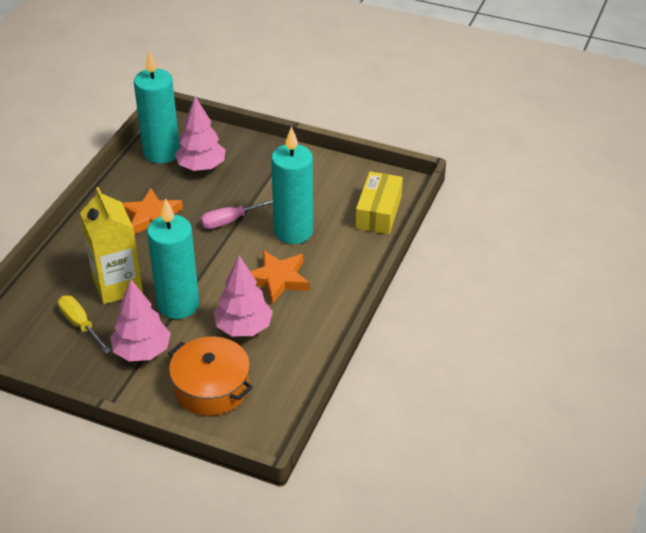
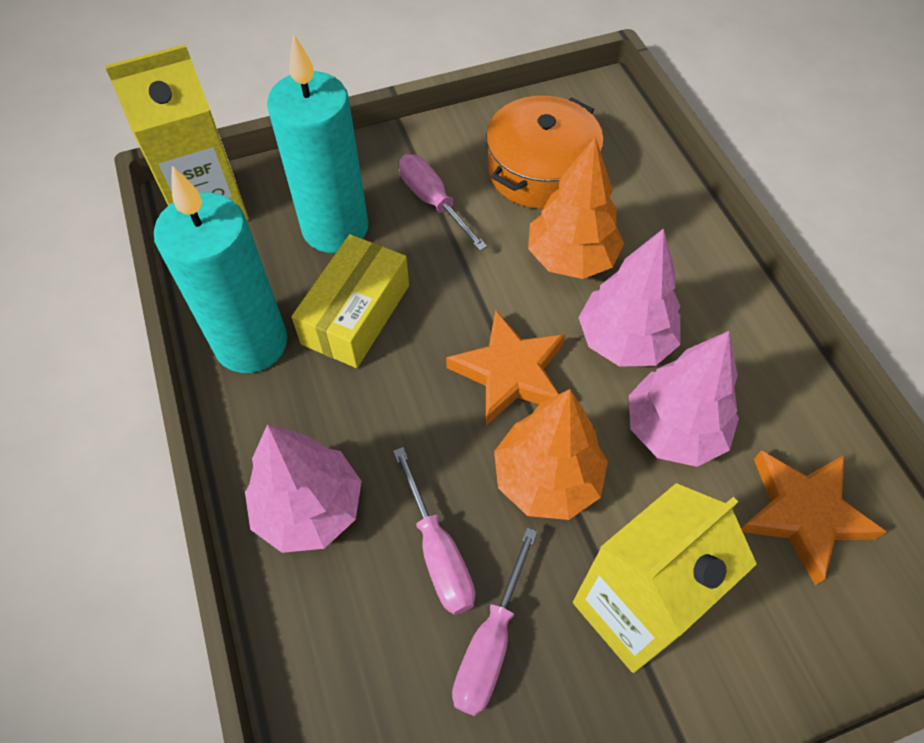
orange tree: none = 0 -> [494,389,608,520] [528,137,624,279] = 2
pink screwdriver: [201,199,273,229] = 1 -> [393,447,476,615] [399,154,487,251] [452,528,537,716] = 3
turquoise candle: [134,50,180,164] [147,198,199,319] [271,126,313,244] = 3 -> [154,166,287,373] [267,33,368,253] = 2
yellow carton: [80,187,143,304] = 1 -> [105,44,249,221] [573,483,757,673] = 2
yellow screwdriver: [58,296,111,354] = 1 -> none = 0

